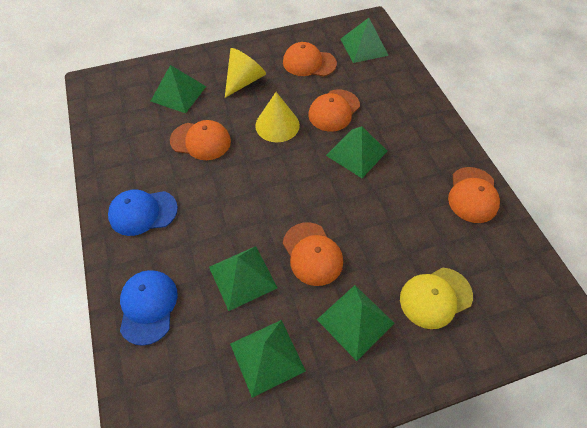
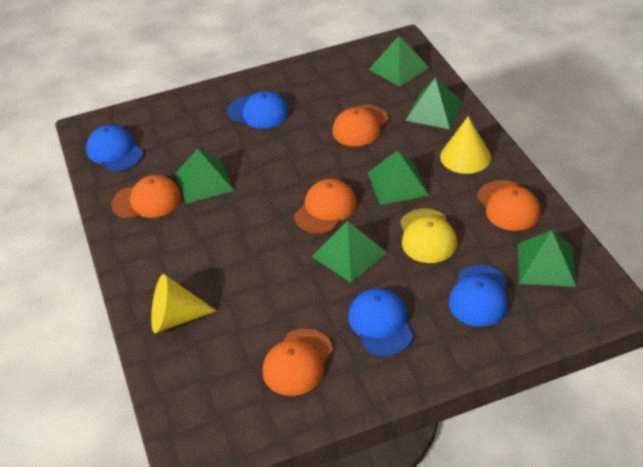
blue cap: [108,189,178,236] [120,270,178,346] = 2 -> [86,125,143,171] [227,91,289,129] [348,288,414,356] [449,265,508,327] = 4

